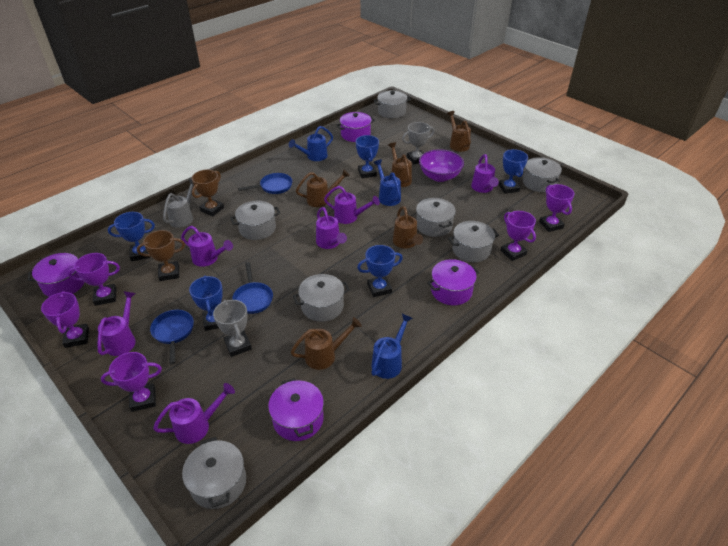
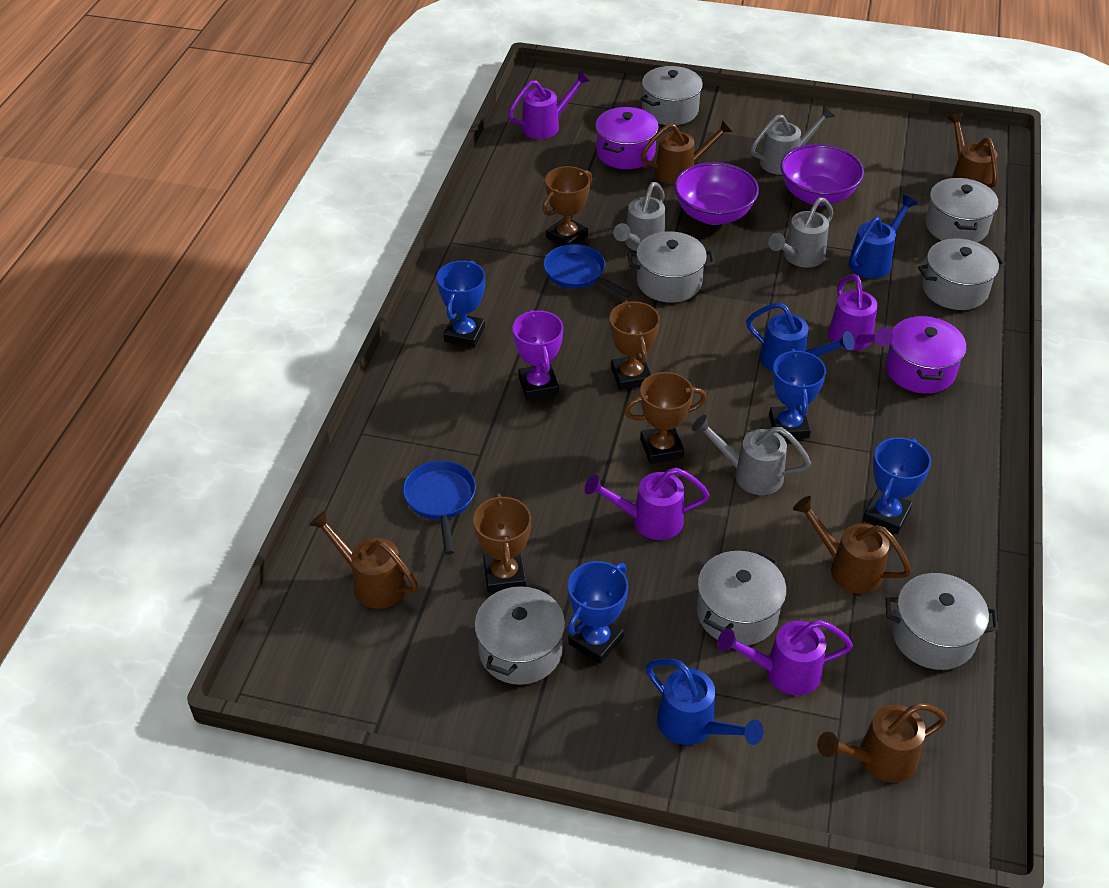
blue pan: [150,310,194,364] [232,262,273,314] [238,173,292,194] = 3 -> [403,460,476,555] [543,244,632,298] = 2
blue trophy: [108,212,155,261] [189,276,223,331] [356,135,379,178] [357,245,403,297] [498,149,528,194] = 5 -> [436,260,485,348] [568,561,629,664] [769,349,826,439] [863,437,931,534] = 4
brown trophy: [137,230,185,281] [192,169,224,216] = 2 -> [473,493,531,593] [542,166,592,246] [609,301,660,390] [624,372,706,464] = 4
grey trophy: [213,300,252,357] [402,122,435,164] = 2 -> none = 0
grey watering can: [163,179,194,228] = 1 -> [613,182,665,251] [692,415,811,495] [751,106,835,175] [768,197,833,268] = 4
purple bowl: [419,149,464,182] = 1 -> [674,162,759,225] [780,144,864,206] = 2
purple pot: [28,253,84,297] [268,378,324,441] [336,112,375,142] [427,259,479,305] = 4 -> [596,107,659,169] [886,315,966,394] = 2
purple trophy: [41,291,89,348] [68,253,120,306] [101,352,162,412] [501,211,536,261] [539,184,574,232] = 5 -> [512,310,563,400] = 1
purple watering can: [97,291,136,356] [153,383,235,444] [181,226,233,267] [316,207,347,249] [324,186,380,224] [471,154,499,193] = 6 -> [508,71,590,139] [585,468,710,540] [717,620,853,695] [828,274,893,350] = 4

